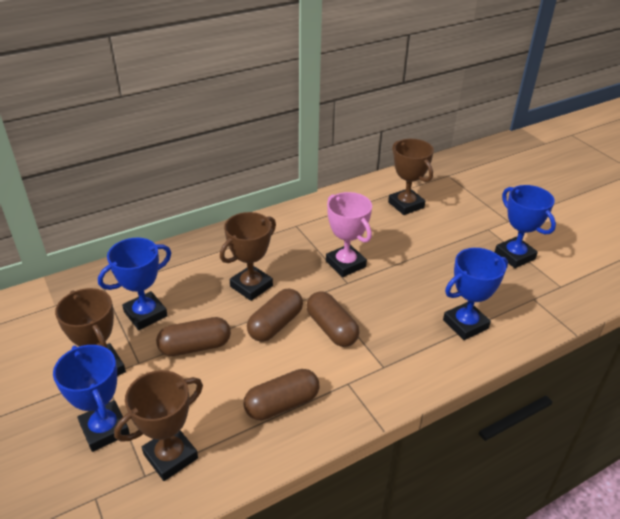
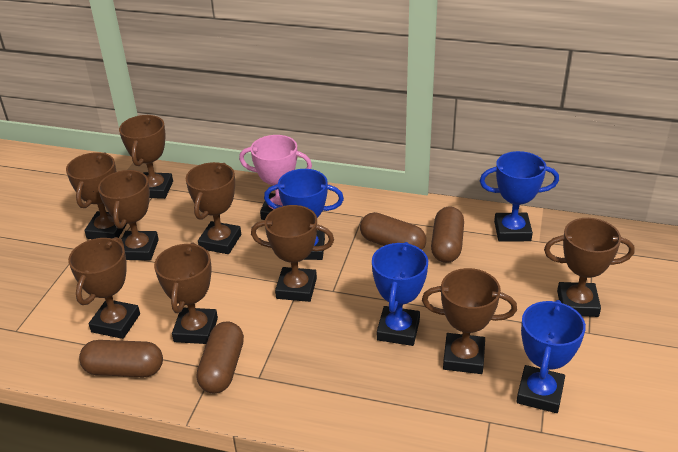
brown trophy: [55,288,126,376] [114,370,203,481] [220,212,276,301] [388,139,434,215] = 4 -> [66,152,127,239] [68,237,140,339] [98,170,159,260] [119,115,173,199] [154,242,218,344] [186,162,241,254] [251,205,334,302] [422,268,517,374] [544,218,635,317] = 9

